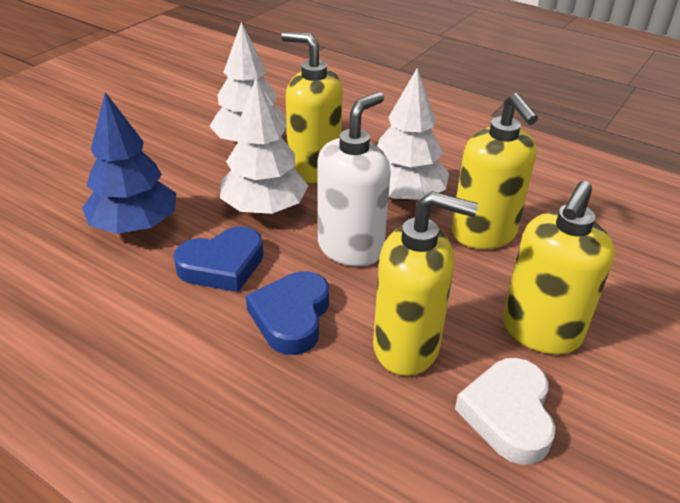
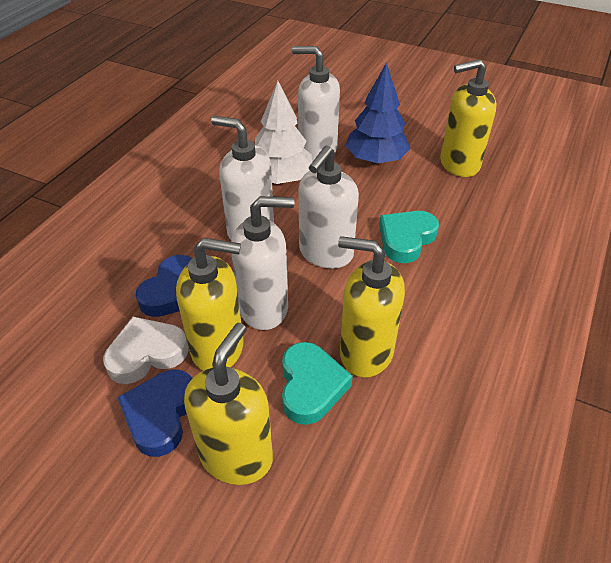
turquoise heart: none = 0 -> [282,342,353,425] [379,211,439,263] = 2
white soap dispenser: [317,92,391,266] = 1 -> [211,116,274,240] [231,196,294,330] [292,46,340,161] [299,146,359,269] = 4
white tree: [209,22,287,142] [220,78,308,214] [377,68,449,202] = 3 -> [255,81,313,184] = 1

